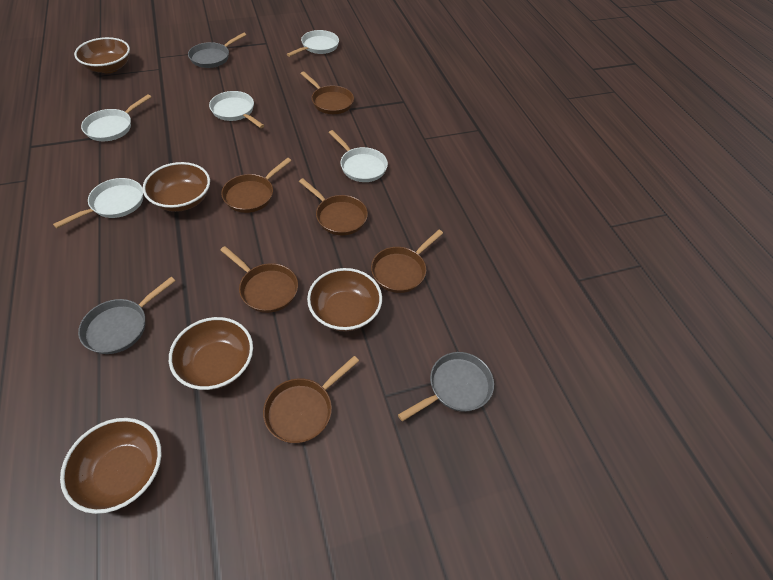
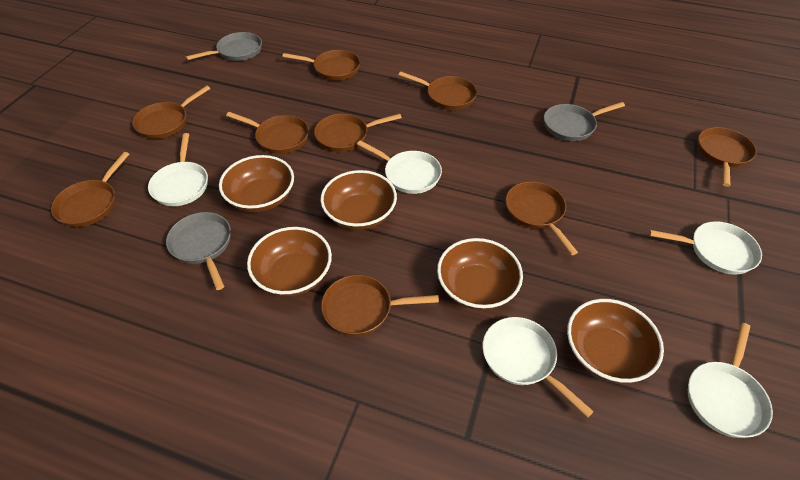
brown pan: [220,246,298,313] [221,158,292,213] [263,356,359,443] [299,178,368,235] [300,71,354,114] [371,230,443,293] = 6 -> [51,152,129,227] [132,85,210,139] [226,112,309,154] [282,50,360,81] [314,114,402,152] [321,275,439,336] [398,71,477,110] [505,181,578,255] [698,127,757,187] = 9

